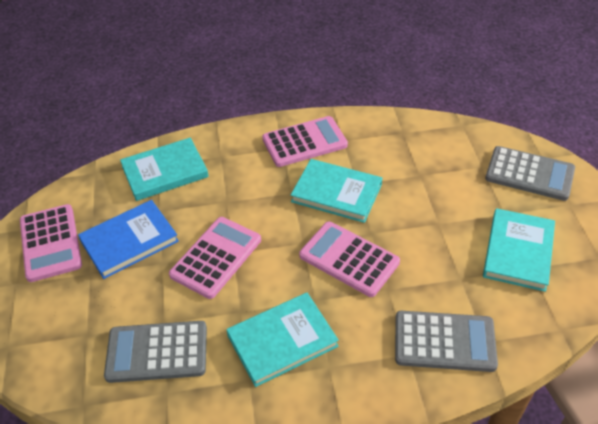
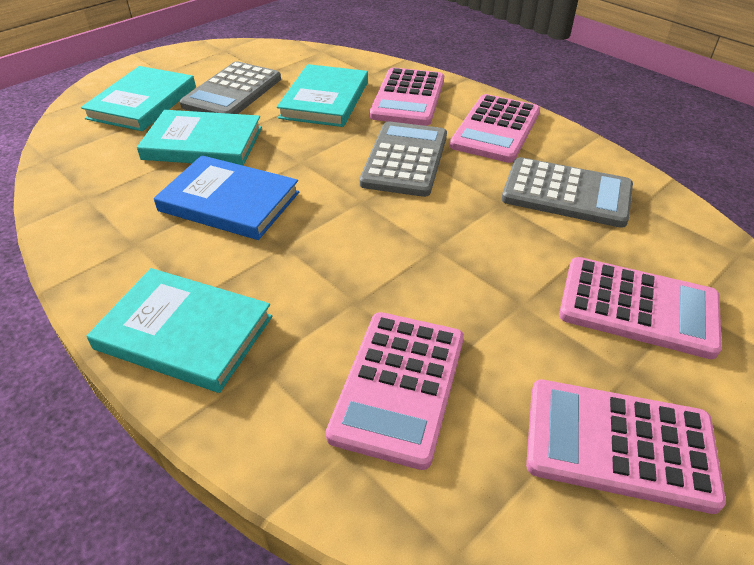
pink calculator: [20,204,82,282] [169,217,261,299] [262,116,348,167] [299,221,400,297] = 4 -> [326,312,464,470] [369,68,444,126] [450,94,540,163] [526,380,726,514] [559,257,722,359] = 5

